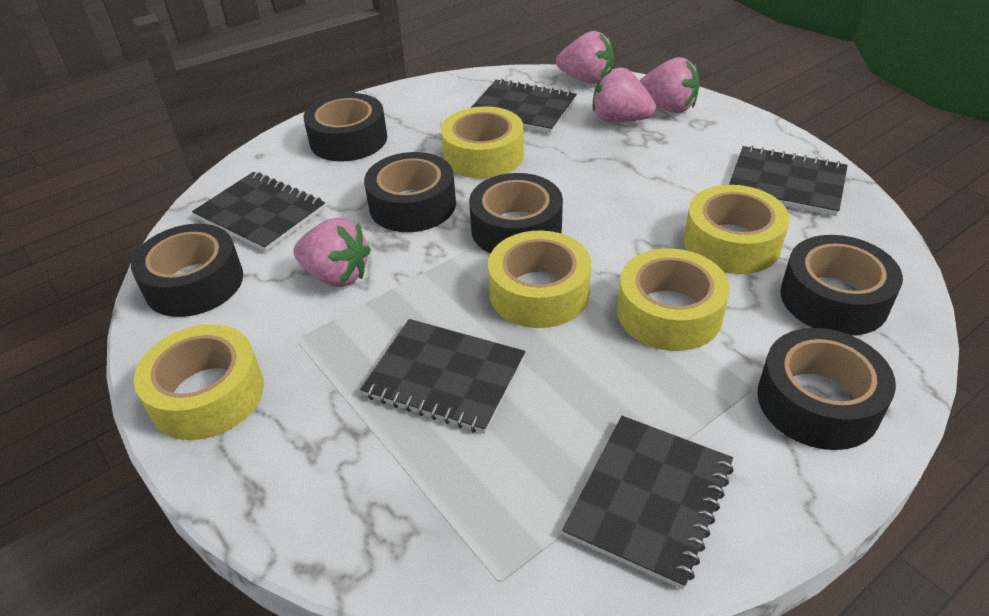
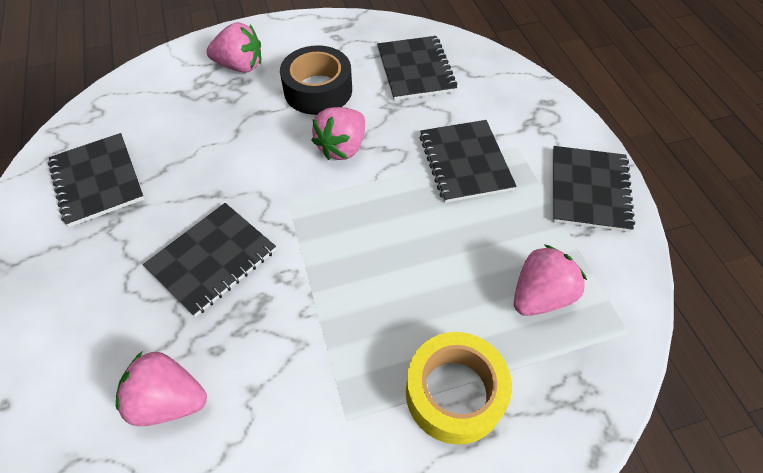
black tape: [131,224,243,317] [303,93,387,162] [364,152,456,232] [469,173,563,254] [757,328,896,450] [780,235,903,336] = 6 -> [280,45,352,115] = 1
yellow tape: [134,324,264,440] [441,106,524,178] [488,230,591,328] [617,248,730,351] [684,185,790,274] = 5 -> [406,332,512,445] = 1

